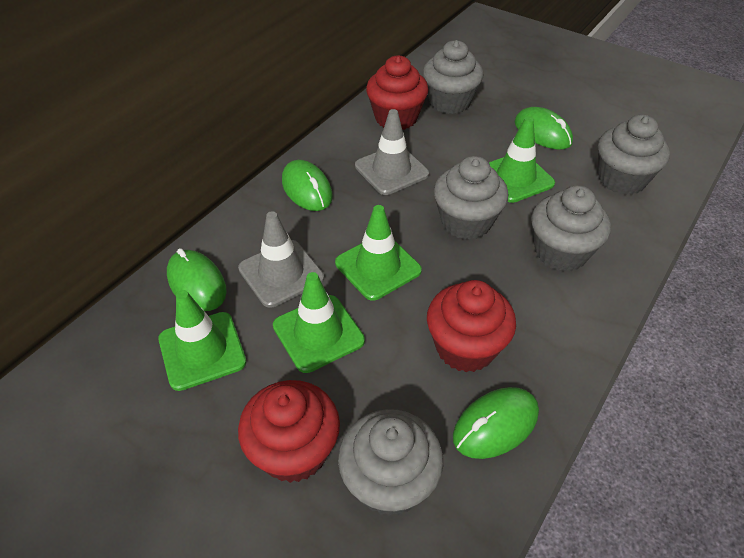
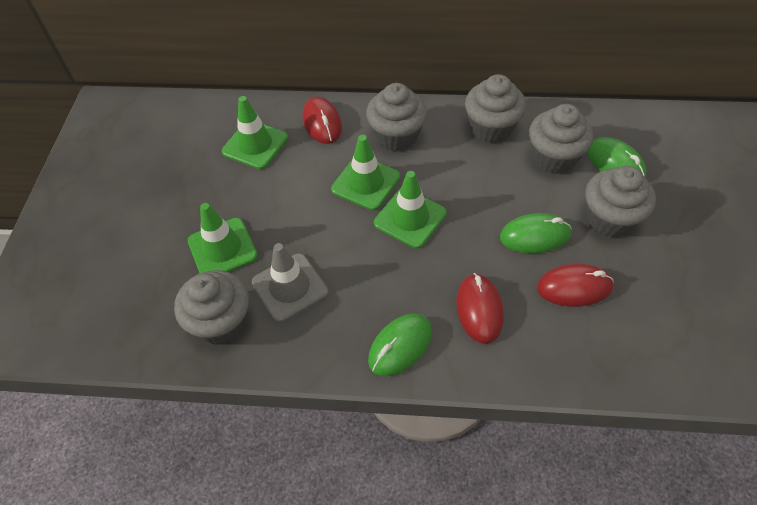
green mouse: [167,248,227,311] [282,160,333,211] [453,387,539,459] [515,107,573,150] = 4 -> [368,314,432,376] [500,213,572,254] [587,137,646,178] = 3
grey traffic cone: [238,211,324,308] [355,109,429,195] = 2 -> [252,243,329,322] = 1
red cupcake: [238,380,340,483] [366,56,428,130] [427,280,516,372] = 3 -> none = 0
red mouse: none = 0 -> [302,97,342,144] [456,273,504,344] [537,264,614,307] = 3

